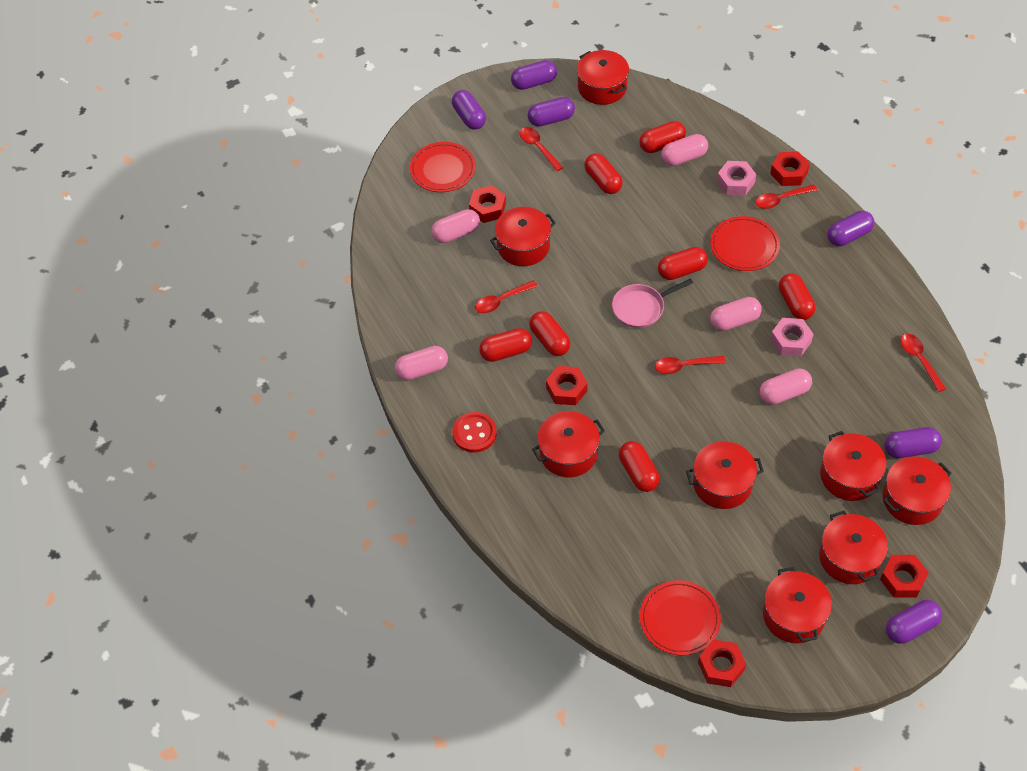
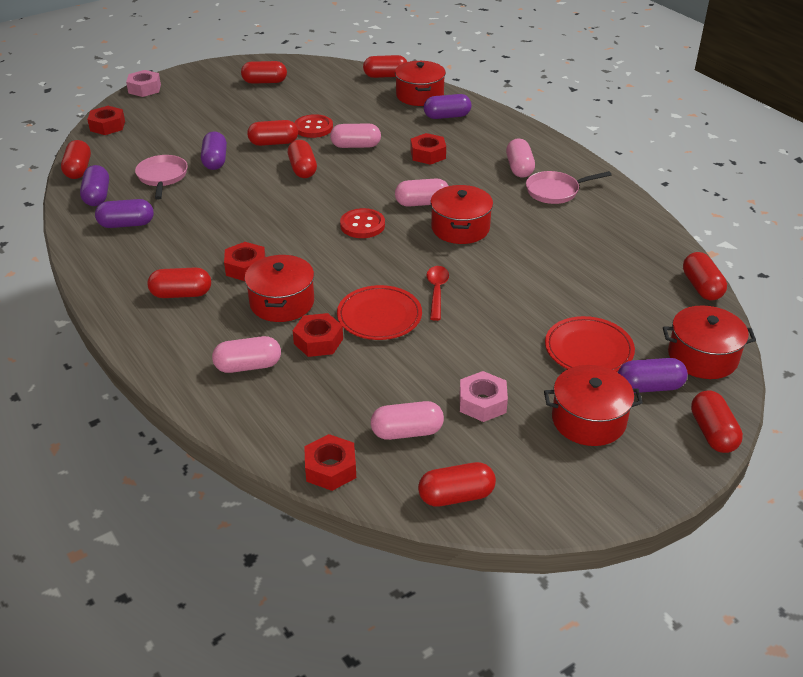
pink pan: [612,278,693,328] = 1 -> [135,155,188,200] [526,171,611,204] = 2
purple capsule: [452,90,486,130] [511,60,557,90] [528,97,575,126] [827,211,874,246] [884,427,942,458] [886,600,942,644] = 6 -> [80,165,109,206] [95,199,154,228] [201,131,227,170] [424,94,471,119] [618,358,688,393] = 5
red button: [452,412,497,453] = 1 -> [295,114,333,138] [340,208,385,238] = 2
red capsule: [479,328,532,362] [529,311,571,356] [584,153,623,194] [619,441,660,492] [640,121,686,153] [658,247,708,280] [779,273,816,320] = 7 -> [61,140,91,179] [148,267,211,298] [241,61,287,84] [247,120,298,146] [288,140,317,178] [363,55,407,78] [418,462,496,507] [683,252,727,300] [691,391,743,453] = 9
red plate: [410,142,476,192] [640,580,721,655] [710,216,780,271] = 3 -> [337,285,422,340] [545,316,635,372] = 2
red pot: [490,207,556,266] [532,411,605,477] [577,50,629,105] [686,441,764,509] [763,567,832,643] [819,511,888,584] [820,431,887,501] [883,456,952,525] = 8 -> [244,255,314,322] [395,61,446,106] [430,185,493,244] [544,365,643,446] [663,305,756,379] = 5
red spoon: [475,280,538,313] [520,127,563,171] [655,356,726,374] [755,184,817,209] [900,334,946,392] = 5 -> [427,266,449,321] = 1

